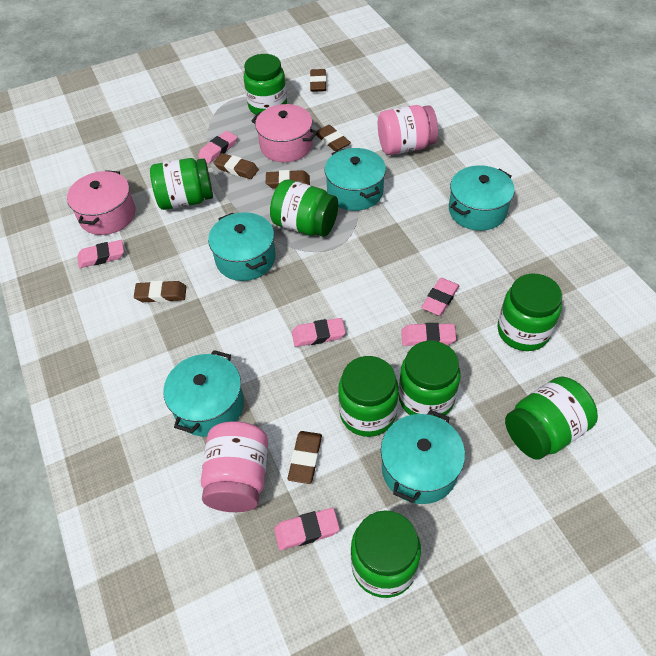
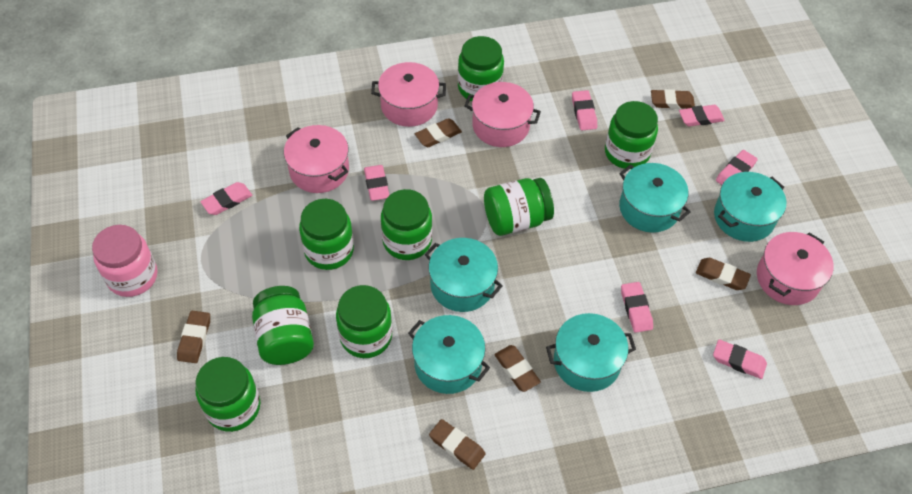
pink eraser: [78,240,124,268] [198,131,237,163] [274,508,340,550] [292,318,346,347] [401,323,456,346] [421,278,460,316] = 6 -> [200,182,252,215] [364,165,389,201] [572,90,597,130] [621,282,653,333] [679,105,725,127] [713,340,767,379] [716,150,758,185] = 7
pink jar: [201,421,268,512] [378,105,438,155] = 2 -> [92,225,157,297] = 1
pink pot: [67,170,136,235] [251,104,318,162] = 2 -> [284,125,349,193] [371,62,446,127] [464,82,541,147] [757,232,834,305] = 4

